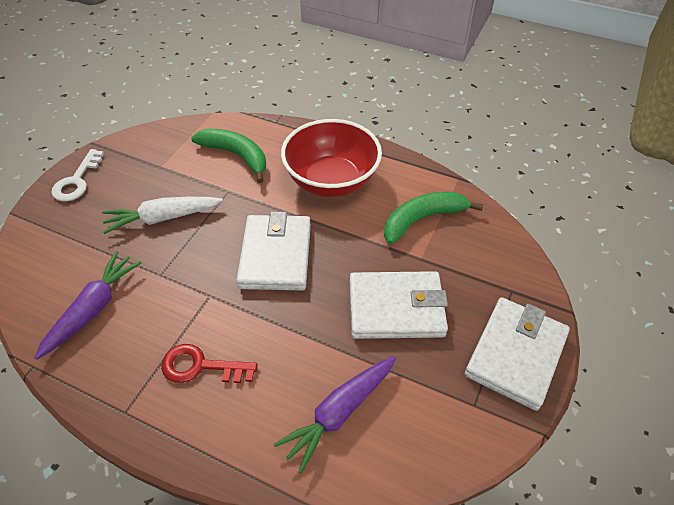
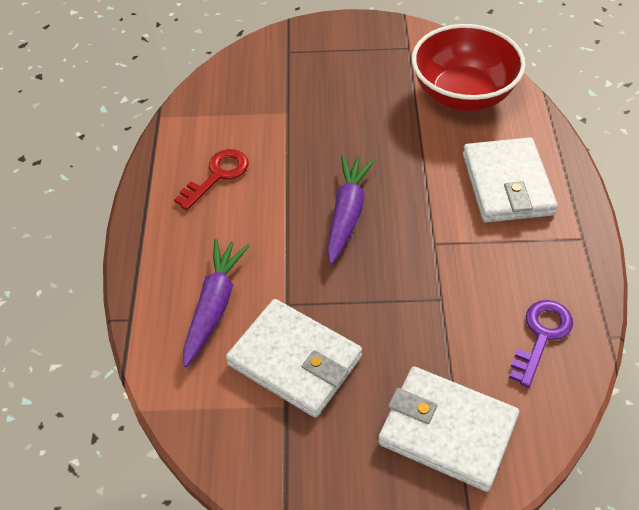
green banana: [191,128,266,183] [384,192,483,244] = 2 -> none = 0
purple key: none = 0 -> [509,300,573,388] = 1
white carrot: [102,197,223,234] = 1 -> none = 0
white key: [51,149,104,201] = 1 -> none = 0

